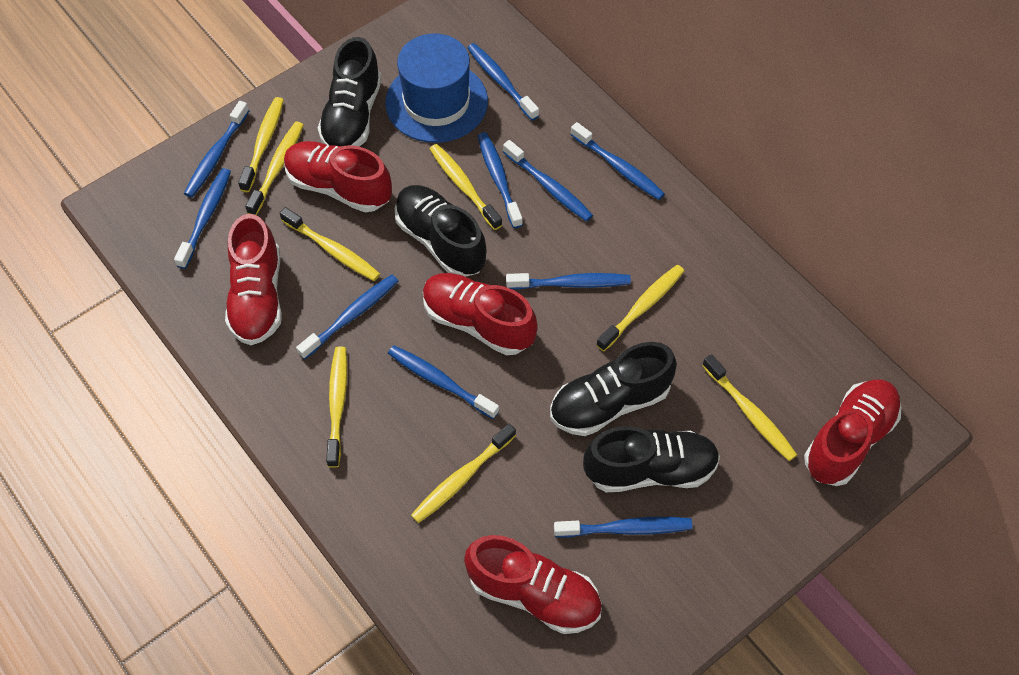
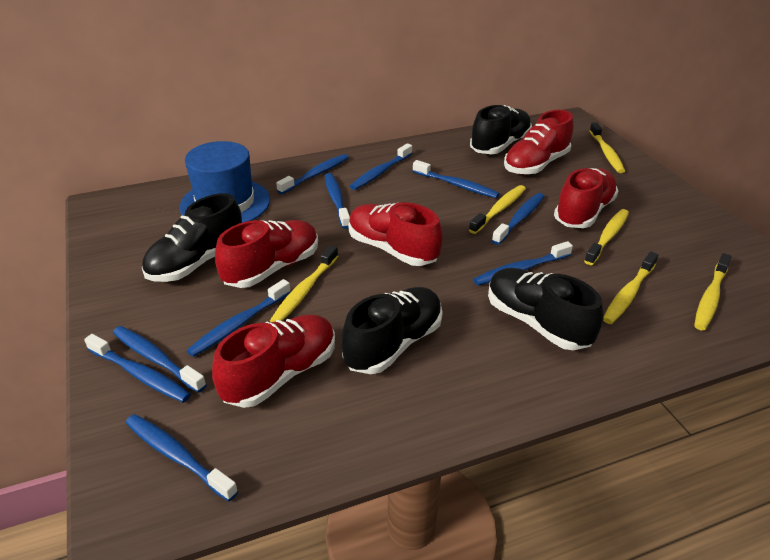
yellow toothbrush: [238,97,284,192] [245,121,304,215] [280,207,380,281] [326,346,347,468] [411,423,516,523] [430,144,502,230] [596,265,684,351] [702,354,797,461] = 8 -> [270,245,338,322] [469,185,526,234] [584,209,629,265] [589,122,625,173] [603,252,658,324] [694,253,732,331] = 6

